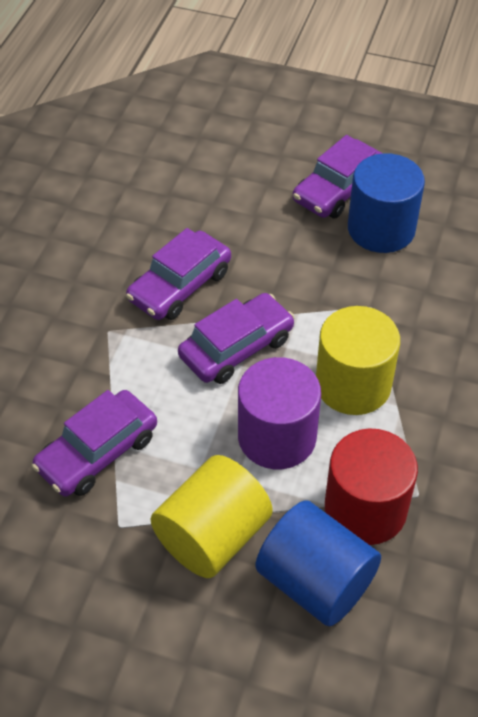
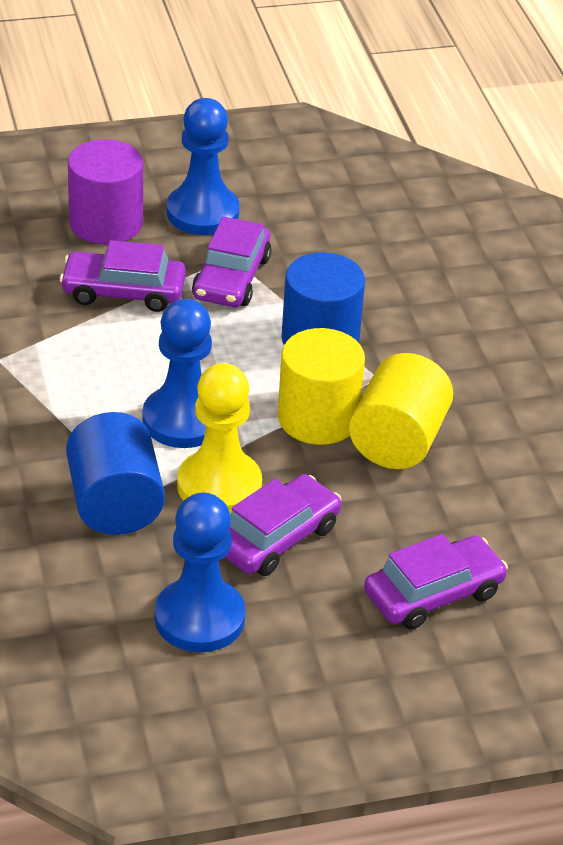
blue pawn: none = 0 -> [142,299,212,448] [155,493,246,652] [167,98,240,235] = 3
red cylinder: [325,429,418,545] = 1 -> none = 0
yellow pawn: none = 0 -> [177,363,262,514] = 1

